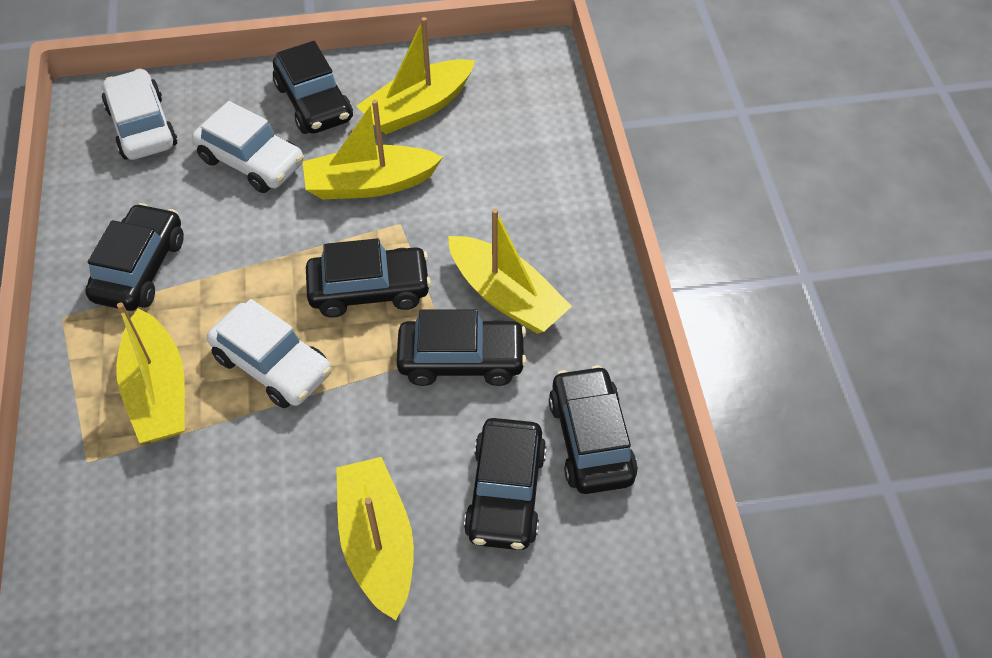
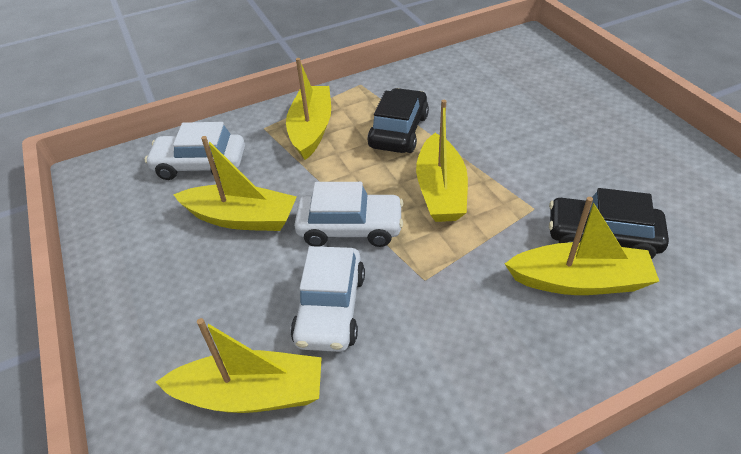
black car: [85,203,184,311] [273,41,353,134] [306,238,431,318] [396,310,527,386] [464,418,547,550] [549,365,638,494] = 6 -> [367,88,429,153] [549,188,669,259] = 2

